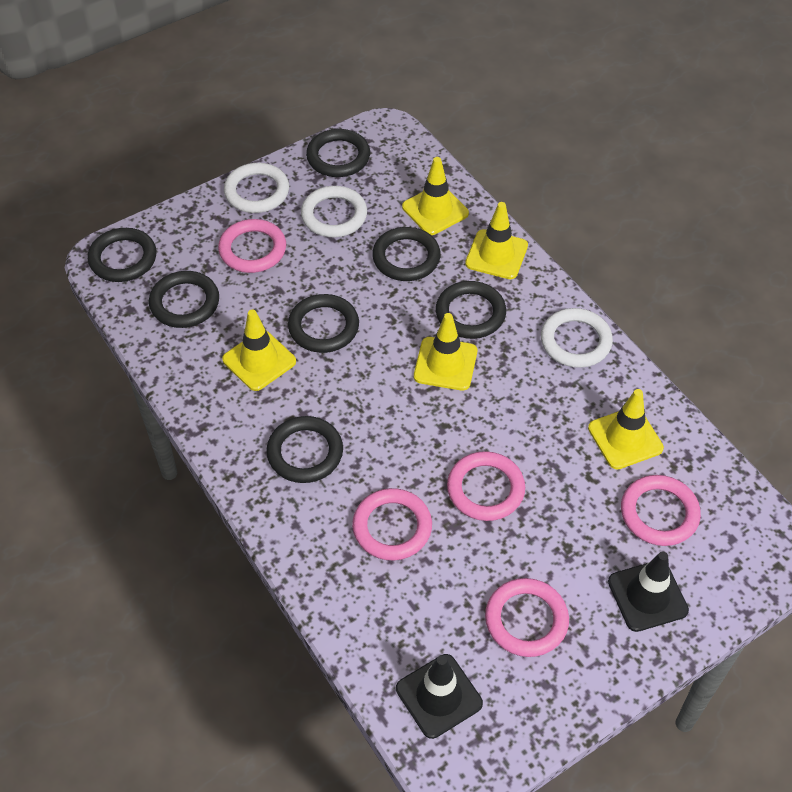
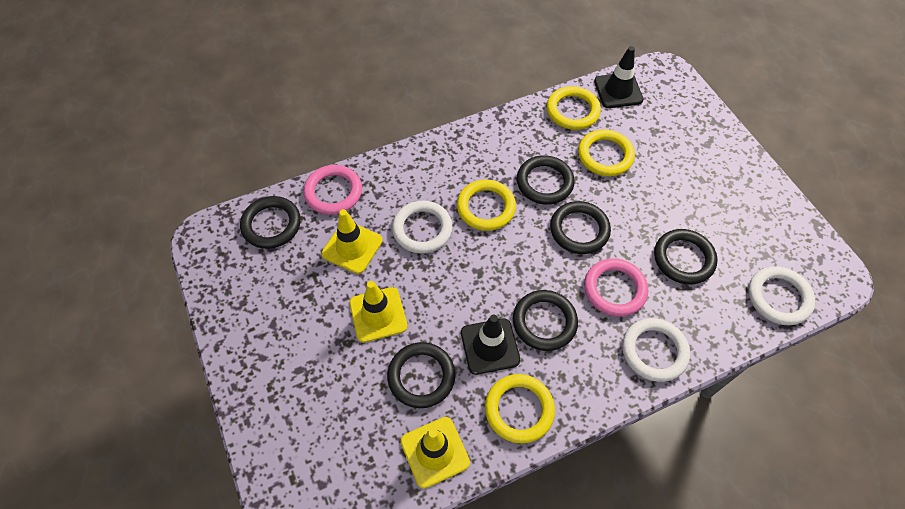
black ring: [88,228,156,282] [149,271,219,328] [266,416,343,483] [288,294,359,353] [306,129,370,177] [372,227,441,281] [436,281,506,339] = 7 -> [240,196,301,249] [387,342,456,408] [513,290,578,351] [517,155,575,205] [550,201,611,254] [654,229,717,284] = 6
pink ring: [218,219,286,273] [352,488,432,560] [447,451,525,521] [485,578,569,657] [621,475,701,546] = 5 -> [303,165,362,215] [584,258,648,317] = 2
yellow ring: none = 0 -> [457,180,516,231] [485,374,555,443] [547,86,601,130] [578,129,635,176] = 4
yellow traffic cone: [222,310,296,391] [402,157,469,235] [414,313,477,391] [465,202,528,279] [588,389,664,469] = 5 -> [321,209,383,274] [349,281,407,343] [401,417,470,489] = 3

